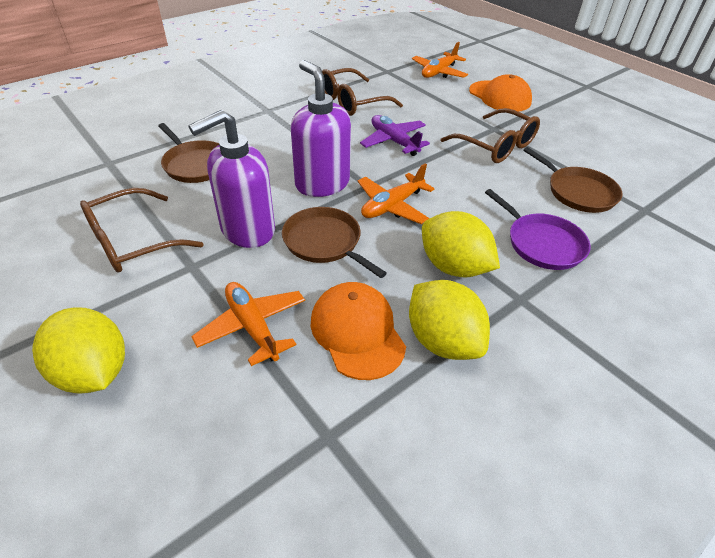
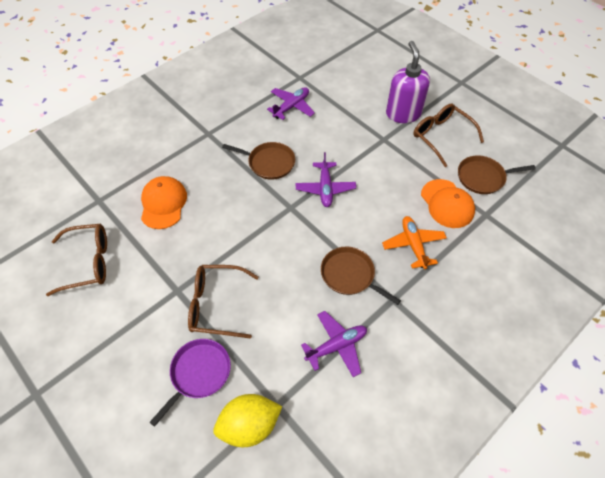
orange plane: [191,282,305,366] [358,163,434,224] [412,42,468,78] = 3 -> [382,216,447,269] = 1
purple plane: [360,115,430,156] = 1 -> [267,87,315,120] [296,152,356,207] [301,311,367,377] = 3
purple soap dispenser: [188,110,275,248] [291,60,351,197] = 2 -> [386,41,430,123] = 1
yellow lemon: [32,307,125,394] [409,280,490,360] [422,211,500,278] = 3 -> [213,394,282,447] = 1

